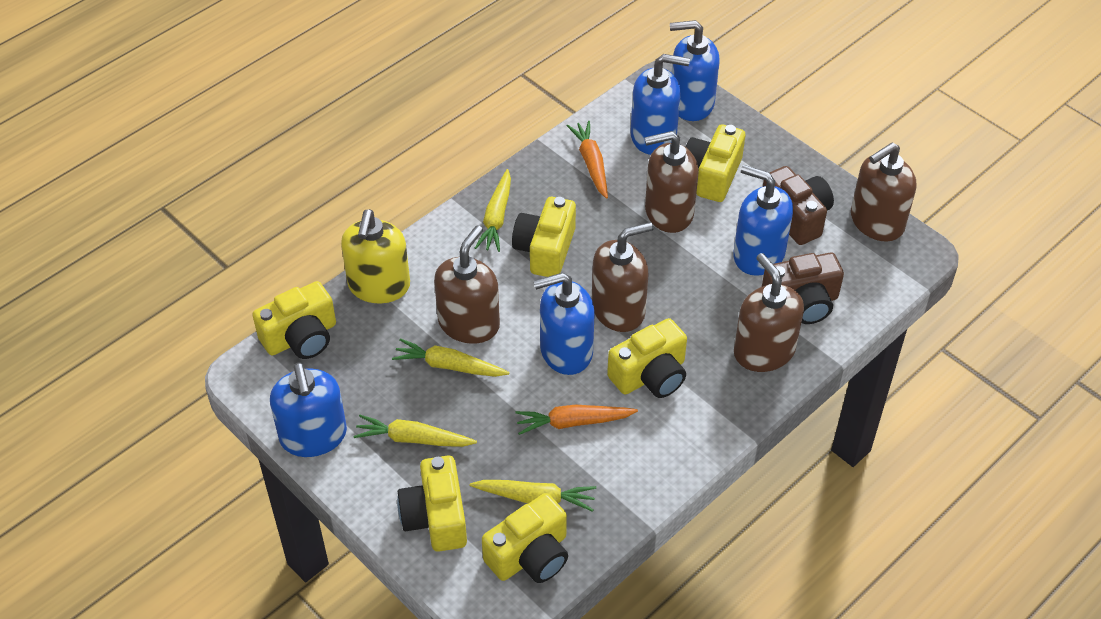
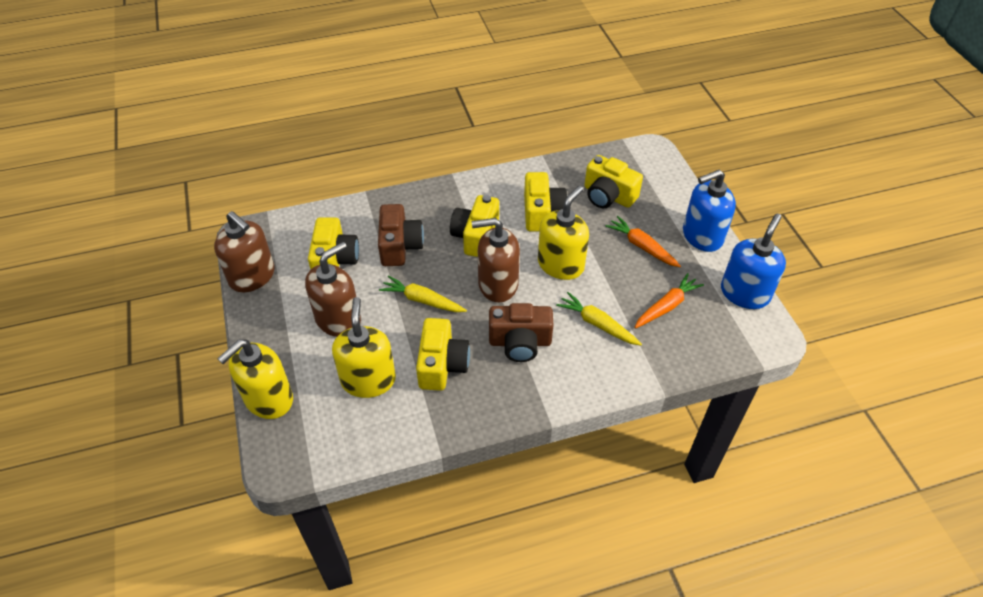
blue soap dispenser: [270,363,347,457] [534,273,595,375] [630,54,690,155] [670,20,720,121] [733,165,793,276] = 5 -> [683,170,736,252] [721,214,786,309] = 2
brown soap dispenser: [434,225,500,344] [592,222,654,332] [645,131,698,233] [734,253,804,372] [851,142,916,242] = 5 -> [214,211,275,292] [305,242,361,337] [472,218,520,302] = 3
yellow camera: [252,281,336,359] [397,456,467,552] [482,493,568,583] [512,197,576,277] [607,318,687,398] [686,124,745,202] = 6 -> [308,217,359,269] [416,318,470,391] [450,195,499,257] [524,172,567,231] [585,155,643,209] = 5
yellow carrot: [353,415,477,447] [392,338,510,377] [470,480,596,512] [475,169,511,252] = 4 -> [379,275,467,312] [556,292,642,346] = 2
yellow soap dispenser: [341,209,410,303] = 1 -> [217,339,293,419] [332,297,396,398] [538,186,589,280] = 3

